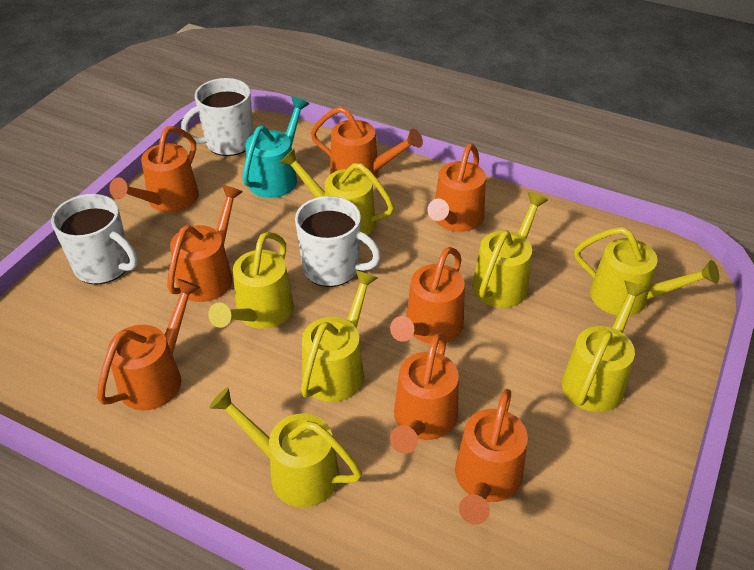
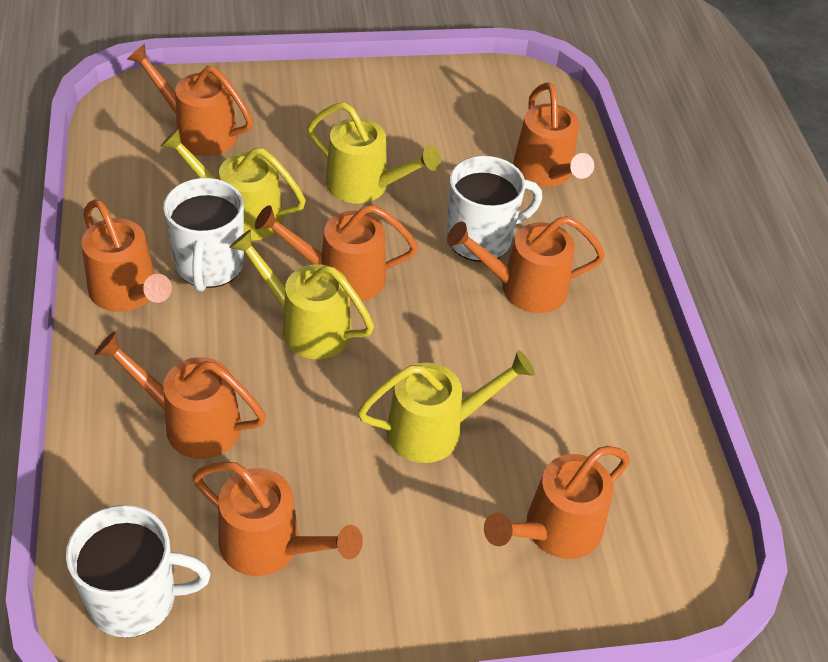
turquoise watering can: [242,97,309,198] = 1 -> none = 0
yellow watering can: [208,232,294,329] [209,387,362,508] [280,149,394,235] [301,270,378,402] [472,192,548,308] [562,281,648,412] [574,227,719,316] = 7 -> [161,128,306,241] [229,230,374,359] [307,102,441,203] [358,350,535,463] = 4

